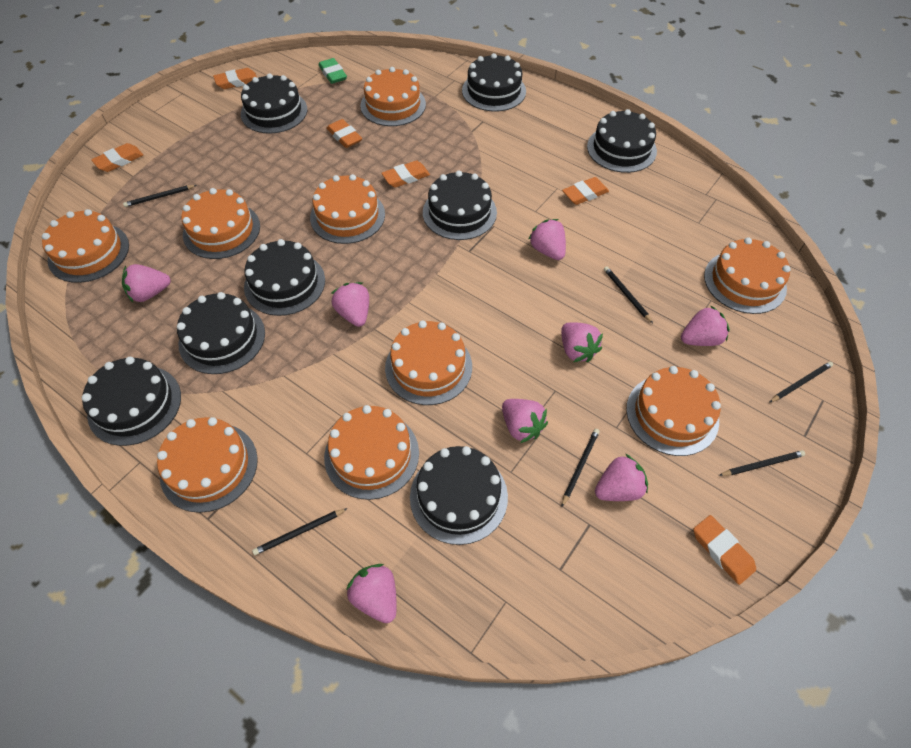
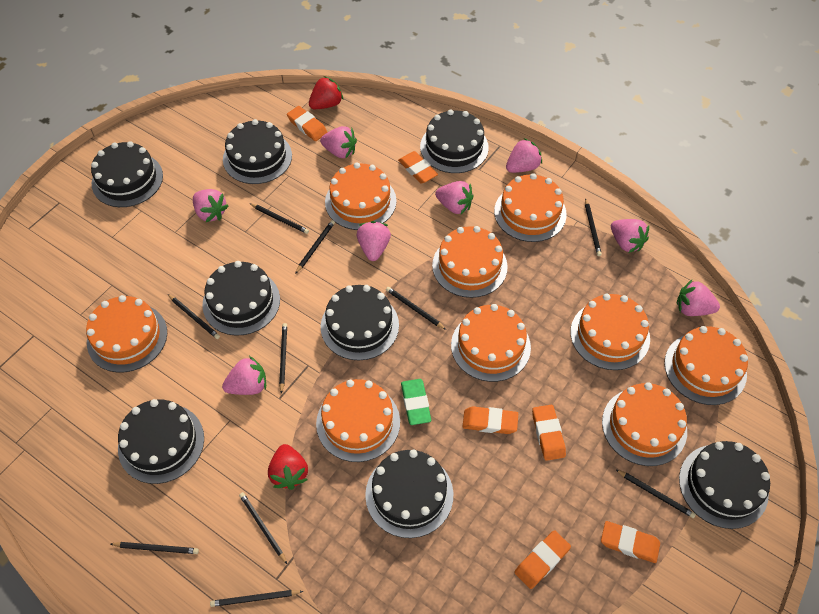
black pencil: [123,185,197,207] [252,508,348,555] [561,429,600,507] [604,266,653,323] [719,450,805,476] [770,362,833,402] = 6 -> [111,542,199,554] [168,294,220,339] [210,590,304,607] [239,492,287,564] [249,203,309,234] [279,323,287,394] [295,220,335,274] [386,287,446,330] [585,198,602,256] [615,469,696,518] = 10
red strawberry: none = 0 -> [268,444,308,490] [309,76,343,109] = 2

